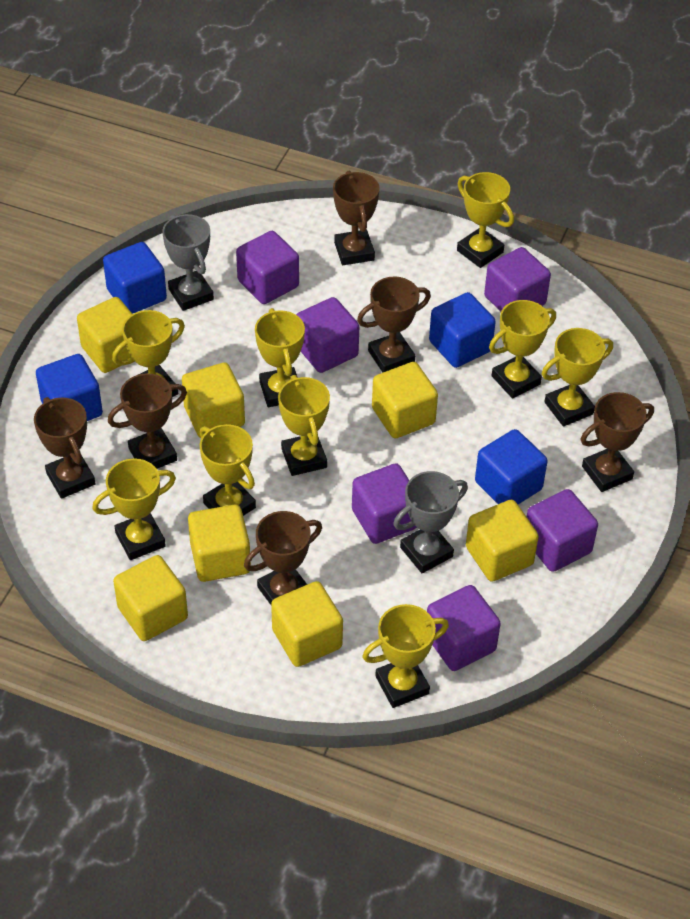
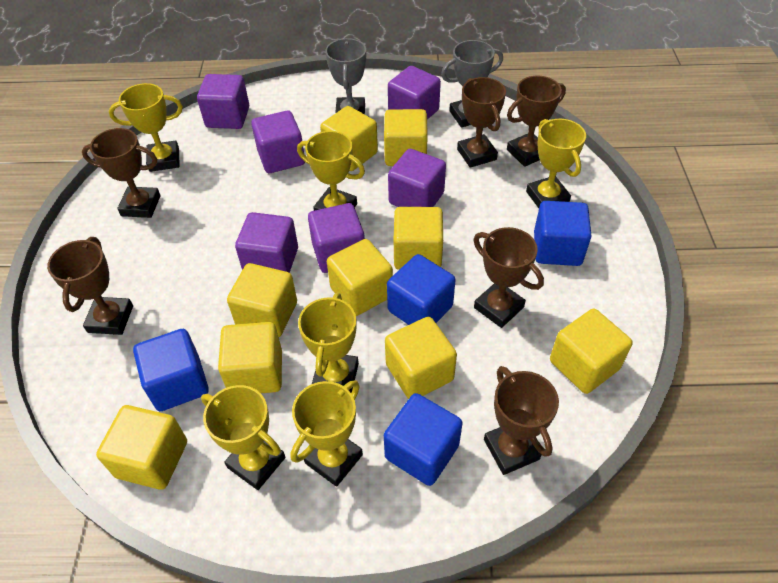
yellow cube: [77,297,132,373] [113,555,188,641] [182,362,245,438] [188,504,251,582] [271,581,343,667] [372,362,438,438] [466,500,539,582] = 7 -> [96,405,187,490] [218,322,282,393] [227,263,297,337] [320,106,378,171] [327,239,393,316] [384,109,428,166] [385,317,457,399] [394,207,443,270] [550,309,633,394] = 9
yellow trophy: [92,458,176,560] [112,310,185,397] [200,424,256,516] [255,308,305,407] [278,375,330,476] [362,604,449,708] [457,172,514,268] [489,300,556,398] [542,328,613,426] = 9 -> [109,83,183,172] [201,385,285,490] [290,380,363,487] [297,131,365,211] [298,293,359,393] [526,119,586,208] = 6

